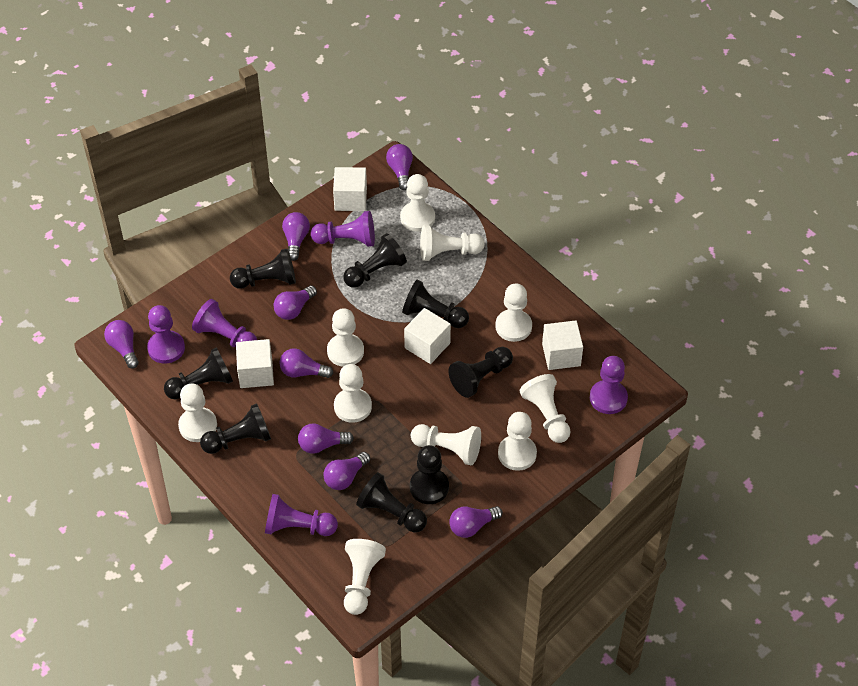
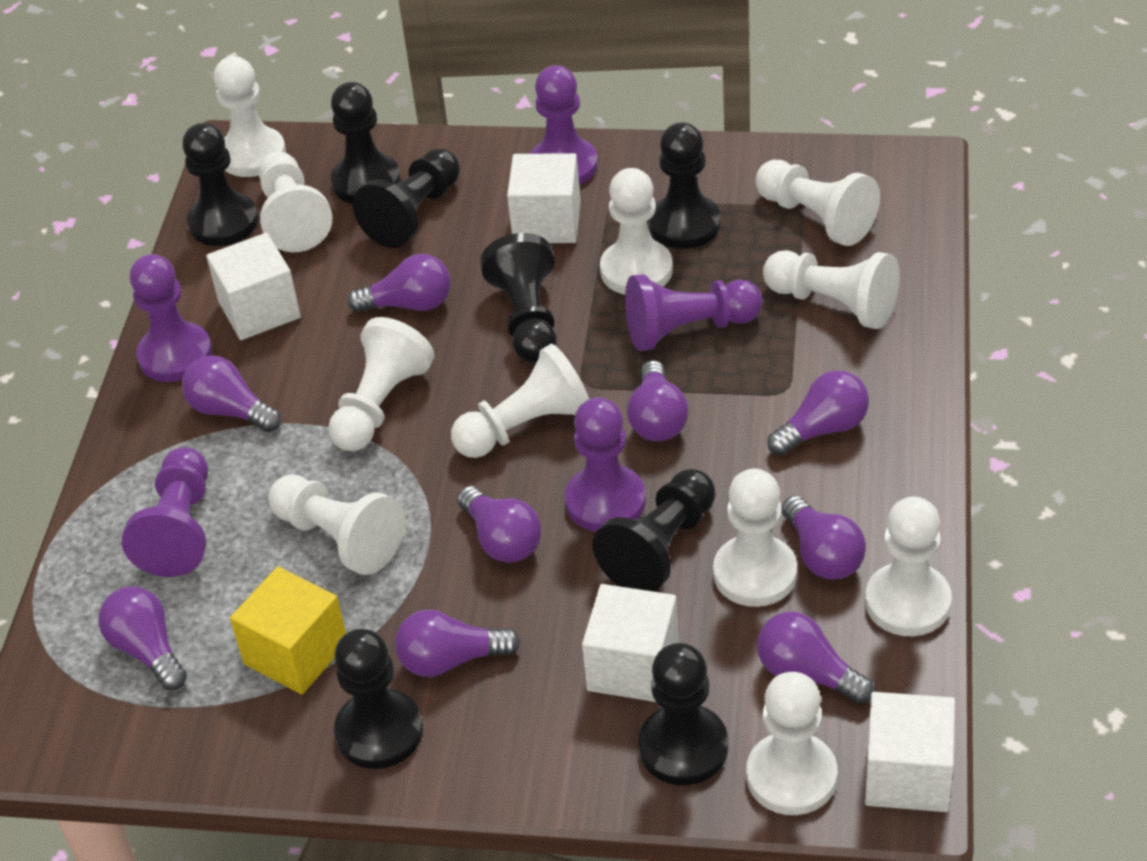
purple light bulb: [104,320,139,369] [274,285,317,320] [279,348,333,378] [282,212,310,261] [298,423,354,454] [323,452,370,490] [386,144,413,190] [449,506,503,538] = 8 -> [98,586,187,690] [182,355,281,432] [348,254,451,313] [395,610,520,677] [457,486,541,563] [627,360,688,441] [757,611,874,704] [767,371,869,456] [782,495,866,580] = 9
white pawn: [178,383,217,442] [327,308,364,367] [334,364,372,423] [344,539,386,615] [400,174,435,232] [411,424,481,465] [420,225,485,261] [495,283,532,342] [498,412,537,471] [520,374,571,443] = 10 -> [214,56,286,177] [259,151,332,252] [268,475,405,575] [328,317,434,451] [451,344,589,458] [600,168,673,294] [713,469,797,607] [746,672,837,815] [755,160,880,246] [763,250,899,329] [865,497,952,636] = 11
yellow cube: none = 0 -> [230,567,346,694] = 1

